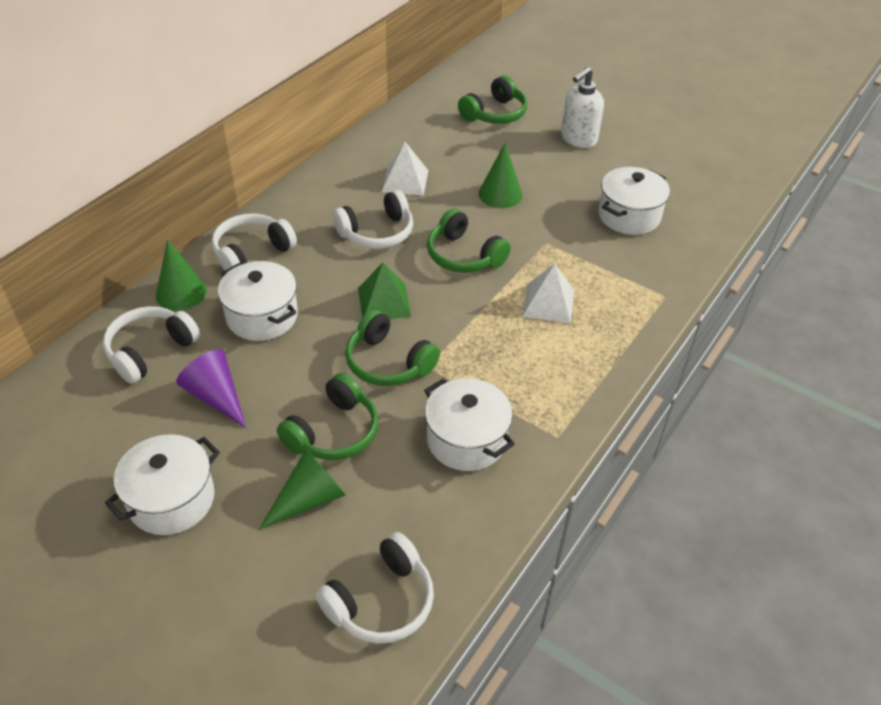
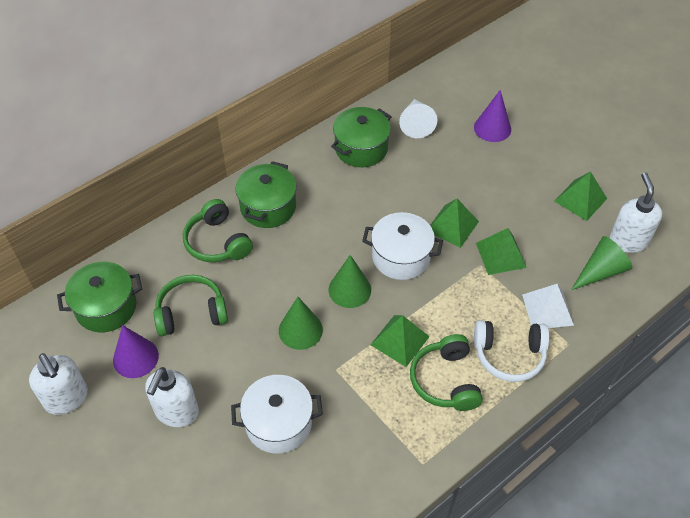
green headphones: [277,373,378,460] [345,309,440,386] [427,208,511,273] [458,75,527,124] = 4 -> [154,275,228,336] [183,199,253,262] [410,334,483,411] = 3
green pot: none = 0 -> [57,262,142,332] [236,161,297,228] [331,107,392,167] = 3
green pyramid: [358,262,411,319] = 1 -> [370,315,430,367] [430,199,479,248] [476,228,527,275] [554,172,607,221] = 4
purple cone: [176,349,246,428] = 1 -> [113,325,159,378] [474,90,511,142] = 2
white cone: none = 0 -> [399,99,437,138] = 1
white headphones: [103,306,200,384] [212,213,297,271] [316,532,434,644] [333,190,413,249] = 4 -> [474,320,550,382] = 1
white pot: [105,434,220,535] [218,261,298,341] [424,378,515,471] [598,167,670,235] = 4 -> [231,375,323,454] [362,212,443,280] = 2
white pyramid: [382,142,429,196] [522,264,574,323] = 2 -> [522,284,574,328] = 1
white soap dispenser: [561,67,604,148] = 1 -> [29,353,88,415] [145,367,199,427] [610,172,662,253] = 3

